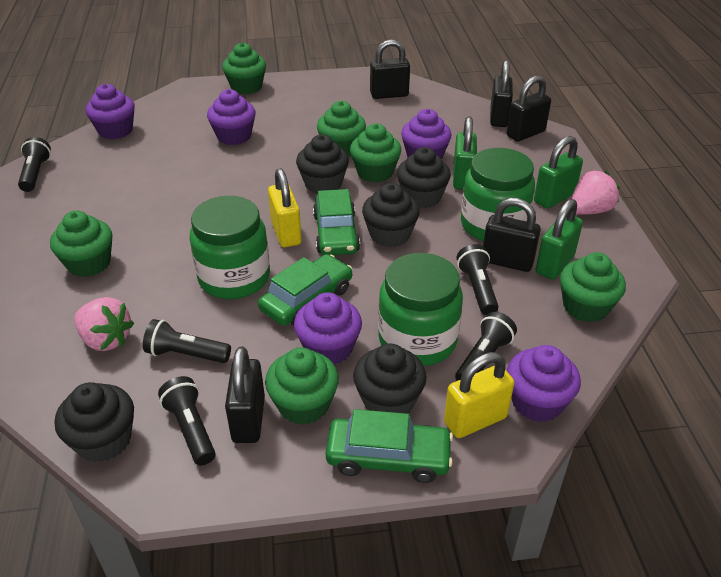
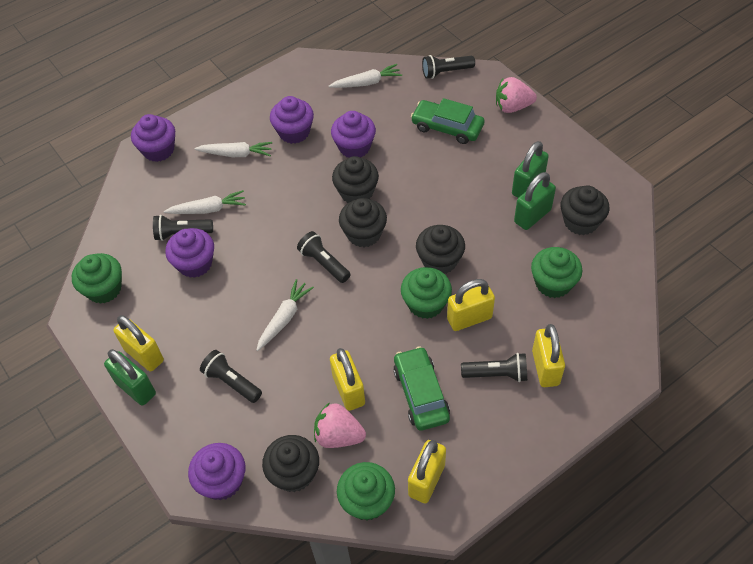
black padlock: [225,346,265,443] [370,39,410,99] [483,198,541,272] [490,60,513,127] [506,76,551,142] = 5 -> none = 0
green car: [258,254,352,326] [313,189,360,255] [326,409,453,483] = 3 -> [393,346,450,431] [411,98,485,144] = 2
green cupcake: [50,211,112,277] [222,43,266,95] [265,347,339,425] [317,101,366,157] [350,124,401,183] [560,252,626,322] = 6 -> [72,253,122,304] [337,462,395,521] [401,267,452,319] [531,247,583,298] = 4
green jar: [190,196,270,299] [378,253,463,366] [461,148,535,241] = 3 -> none = 0
white carrot: none = 0 -> [164,190,246,214] [194,142,272,157] [257,279,314,351] [329,64,402,88] = 4
yellow padlock: [268,168,302,247] [444,352,514,438] = 2 -> [113,315,164,372] [330,348,365,411] [408,440,446,503] [447,279,495,331] [532,324,565,387] = 5

